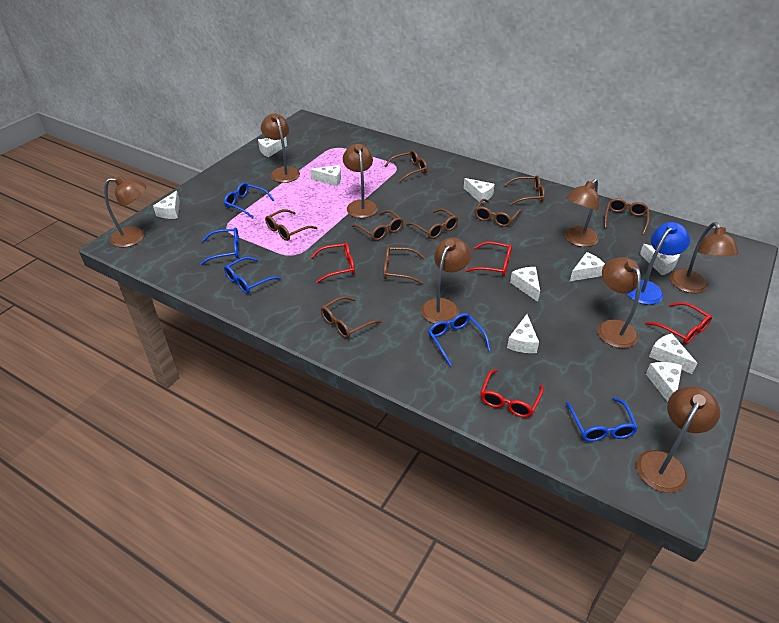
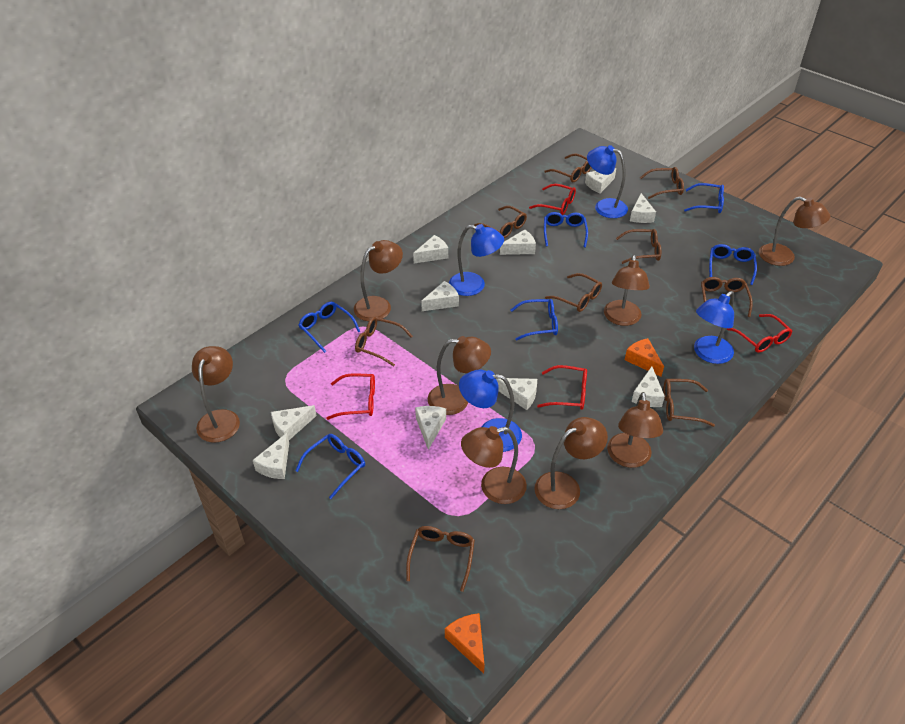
blue glasses: [200,228,239,265] [224,182,274,219] [224,257,281,294] [428,313,491,366] [566,397,638,442] = 5 -> [295,434,365,499] [298,302,360,353] [511,299,558,340] [544,212,588,247] [684,183,724,213] [709,244,757,285] = 6
blue lamp: [626,222,690,305] = 1 -> [449,224,504,296] [459,370,522,452] [587,145,628,218] [694,291,734,364] = 4
orange cheese: none = 0 -> [445,613,485,674] [625,338,664,377] = 2

